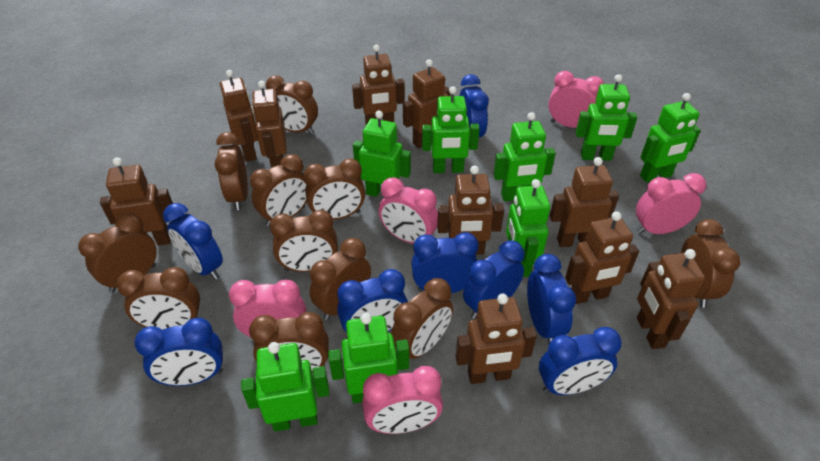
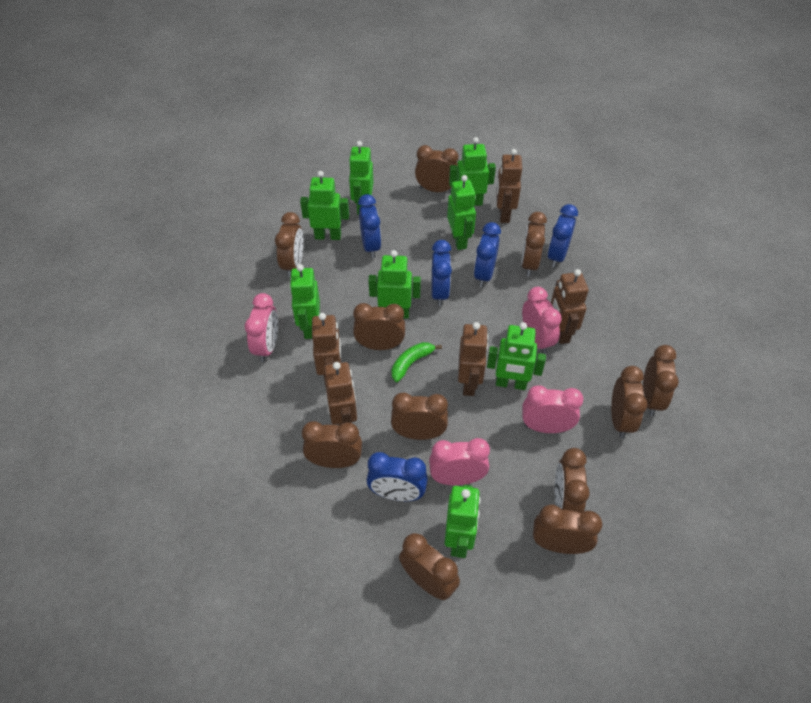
blue clock: [134,318,223,386] [163,203,223,280] [337,269,408,333] [411,232,478,293] [460,74,489,137] [463,241,524,319] [527,254,576,345] [539,327,622,395] = 8 -> [358,194,381,258] [367,452,428,501] [432,240,452,306] [474,222,501,287] [548,204,578,268] = 5
brown robot: [100,157,173,246] [220,70,258,162] [252,81,287,168] [352,45,405,125] [403,59,451,148] [437,166,504,254] [456,293,537,384] [550,157,619,247] [565,211,639,304] [637,249,705,349] = 10 -> [312,313,341,386] [324,362,357,426] [458,322,488,396] [496,149,522,223] [551,269,589,344] = 5
green banana: none = 0 -> [392,342,442,382] = 1
pink clock: [229,280,306,337] [362,366,443,434] [379,177,438,244] [548,71,604,128] [636,173,706,234] = 5 -> [245,293,278,362] [429,438,490,485] [522,287,562,354] [522,385,583,433] = 4

